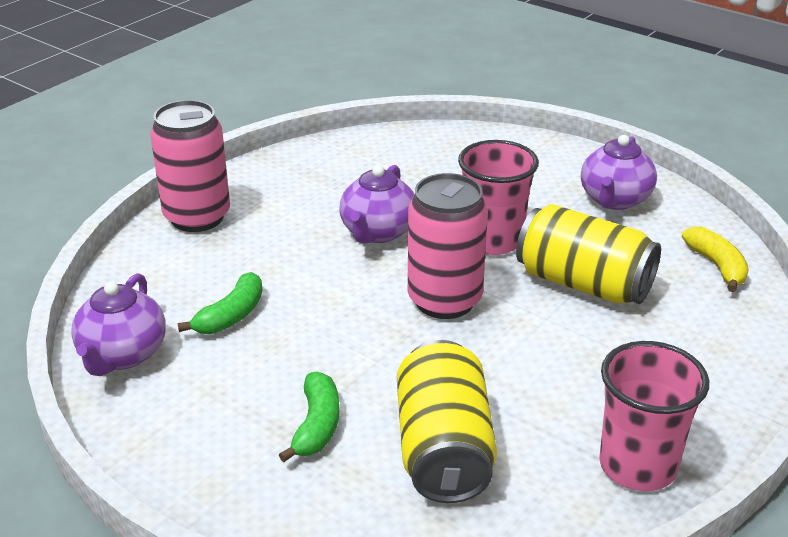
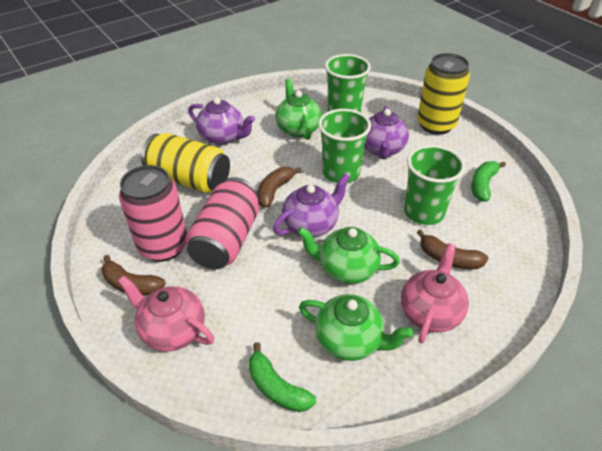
brown banana: none = 0 -> [102,255,166,296] [258,167,302,208] [417,229,488,269] = 3
green cup: none = 0 -> [318,109,371,183] [325,54,371,112] [404,145,465,225] = 3
green teapot: none = 0 -> [275,79,322,140] [297,227,400,284] [299,294,413,361] = 3
pink cup: [458,140,539,255] [599,341,709,491] = 2 -> none = 0
pink teapot: none = 0 -> [118,276,214,351] [401,243,469,344] = 2
yellow banana: [682,227,749,292] = 1 -> none = 0

